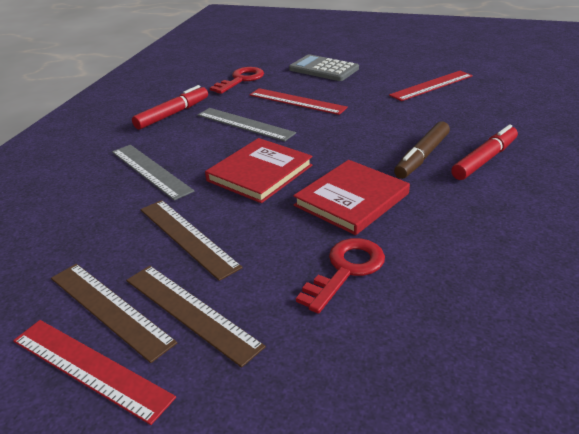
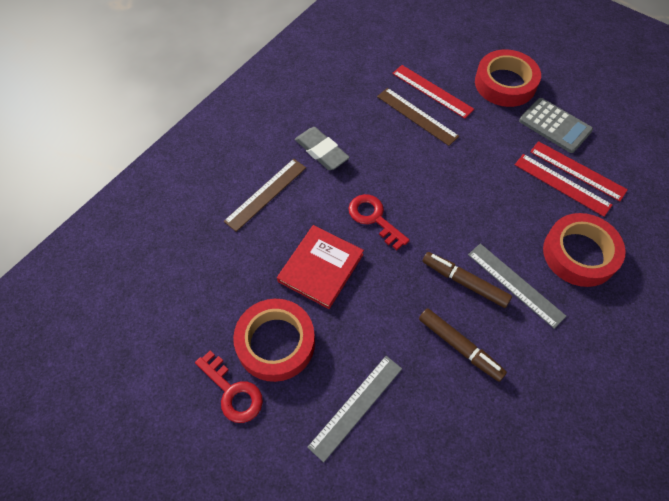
brown marker: [394,122,450,179] = 1 -> [419,308,507,382] [423,252,512,308] = 2
brown ruler: [51,264,177,363] [126,266,266,368] [140,200,243,281] = 3 -> [224,159,306,232] [377,88,459,146] = 2
grey eraser: none = 0 -> [295,127,350,170] = 1
red book: [205,138,312,203] [293,160,410,235] = 2 -> [277,225,364,309] = 1
red marker: [132,85,208,130] [451,125,518,180] = 2 -> none = 0
red tape: none = 0 -> [233,299,315,382] [475,49,541,107] [543,213,625,287] = 3

